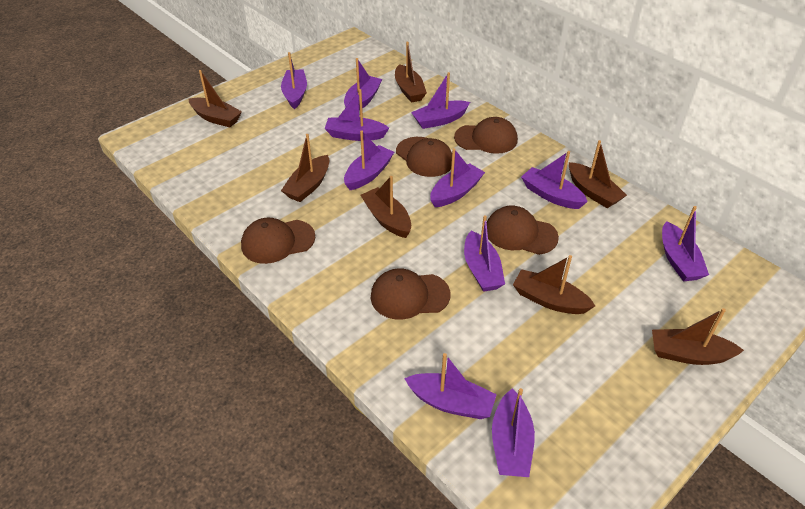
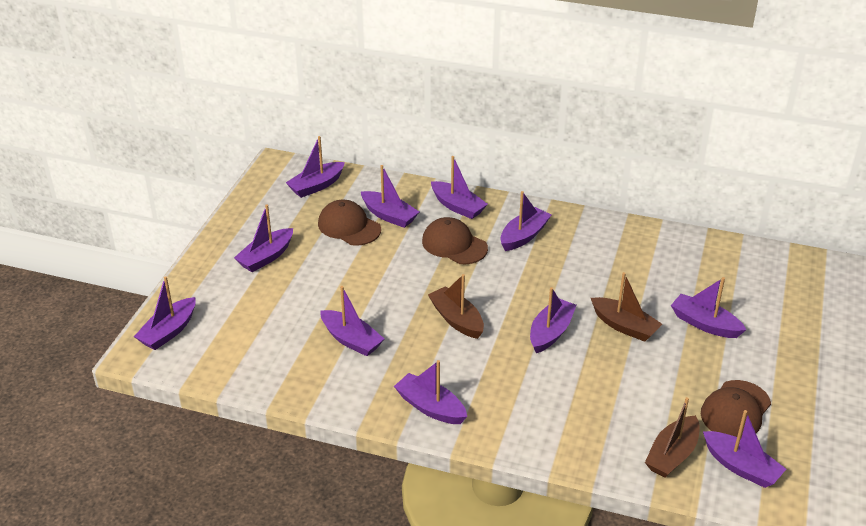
brown boat: [188,70,242,127] [281,134,329,202] [361,176,411,238] [395,42,427,103] [513,255,595,314] [569,140,627,208] [652,308,744,365] = 7 -> [428,274,484,339] [591,272,662,342] [645,397,700,478] = 3
brown cap: [241,218,316,264] [371,268,450,320] [396,137,452,177] [454,117,518,154] [487,206,559,255] = 5 -> [318,200,381,246] [422,217,488,264] [701,380,771,438] = 3

